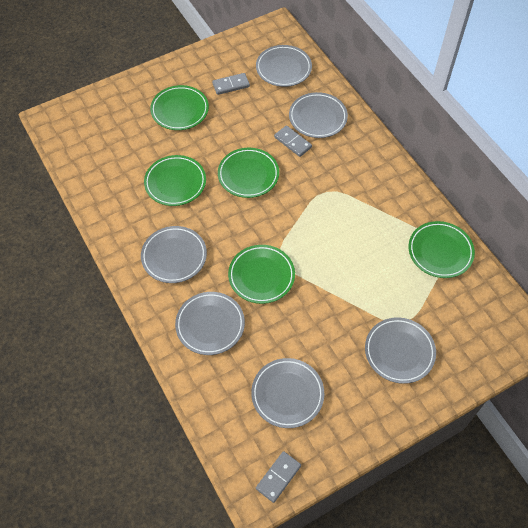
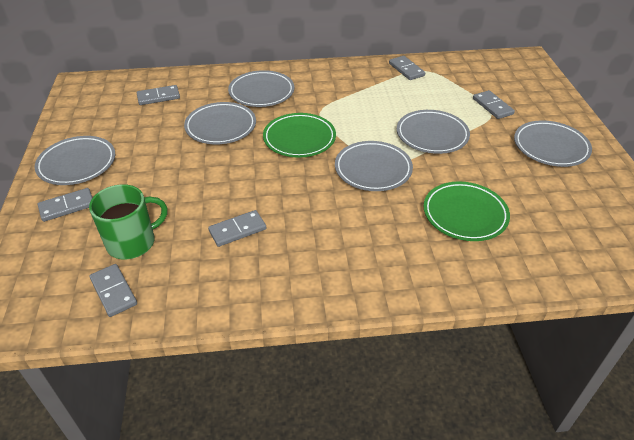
green mug: none = 0 -> [89,184,167,260] = 1
green plate: [144,155,206,206] [150,85,209,130] [218,148,279,198] [228,245,295,304] [408,221,475,278] = 5 -> [263,113,336,157] [424,181,510,241] = 2
grey domino: [212,73,250,95] [256,451,301,503] [274,125,312,157] = 3 -> [38,188,92,222] [89,264,137,317] [137,85,180,105] [208,210,266,247] [389,56,425,80] [473,90,515,119] = 6

